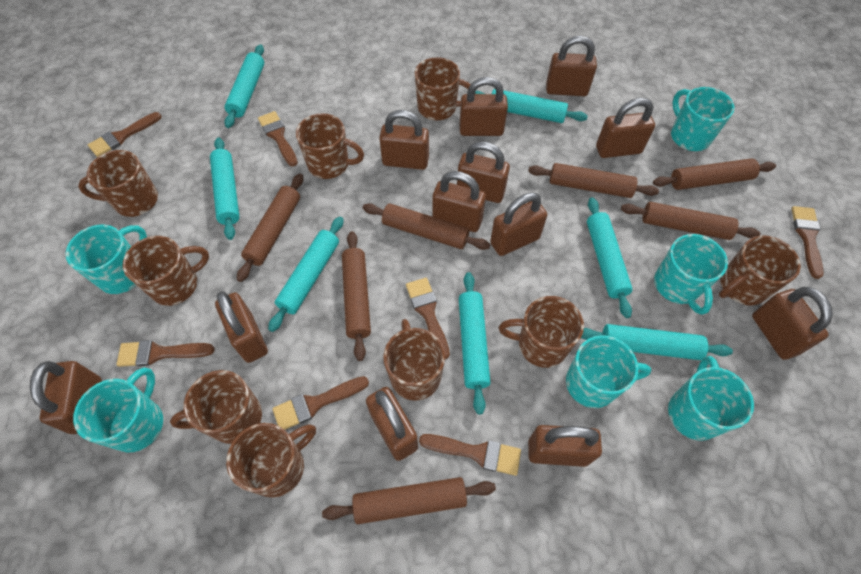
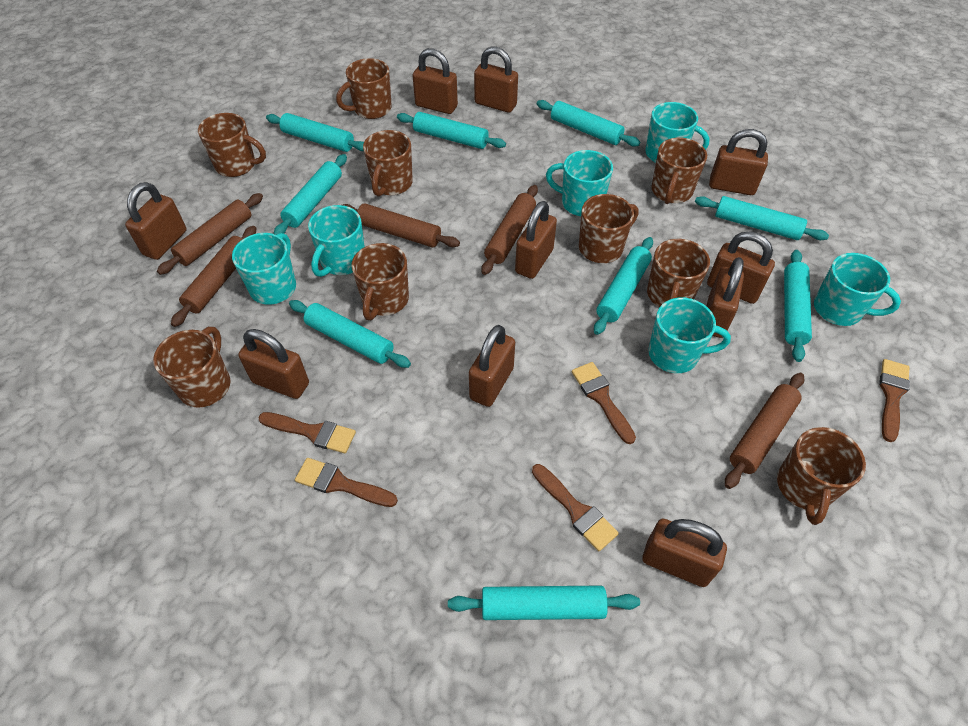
brown brush: [88,112,162,157] [116,340,215,367] [258,111,298,166] [273,376,369,430] [406,278,450,359] [419,434,521,476] [791,206,824,279] = 7 -> [258,412,356,454] [295,458,398,507] [532,464,619,551] [572,362,636,444] [879,359,910,442] = 5
brown padlock: [30,361,102,434] [215,291,268,363] [366,387,418,461] [379,110,429,170] [432,171,486,232] [457,141,510,203] [459,77,508,136] [490,192,547,256] [528,425,602,467] [546,36,597,96] [596,98,655,158] [752,287,833,360] = 12 -> [125,182,187,260] [238,329,309,399] [413,48,458,114] [469,325,515,407] [474,46,518,113] [515,201,557,279] [643,519,727,587] [707,231,775,304] [707,257,744,338] [709,129,768,195] = 10
brown rolling pin: [237,174,303,282] [322,477,496,524] [342,231,371,361] [363,203,490,250] [528,163,659,198] [621,202,760,240] [653,158,776,190] = 7 -> [157,193,263,275] [171,226,257,327] [343,204,460,248] [481,185,538,275] [725,373,804,489] = 5
turquoise rolling pin: [210,138,240,240] [224,44,264,128] [268,216,343,332] [459,272,490,415] [475,89,588,123] [581,324,733,360] [587,197,633,318] = 7 -> [266,113,364,152] [274,154,347,235] [289,300,411,368] [397,112,506,149] [448,585,640,620] [537,100,640,147] [594,237,653,335] [695,196,829,240] [784,250,812,362] = 9

